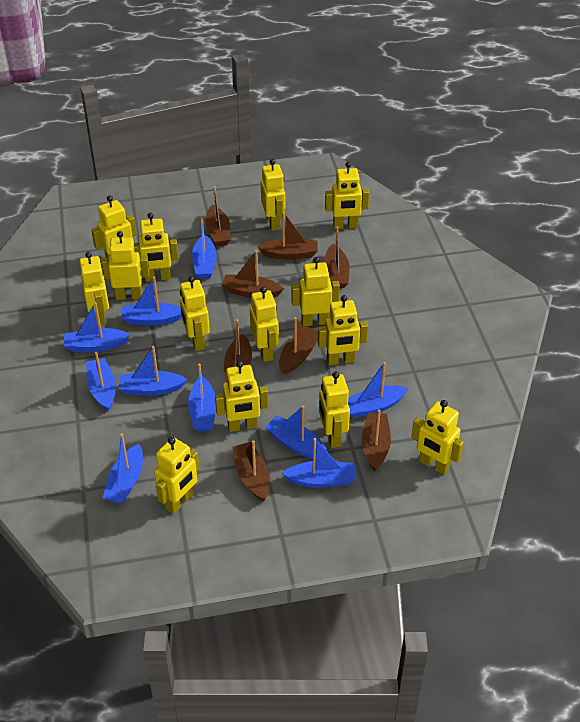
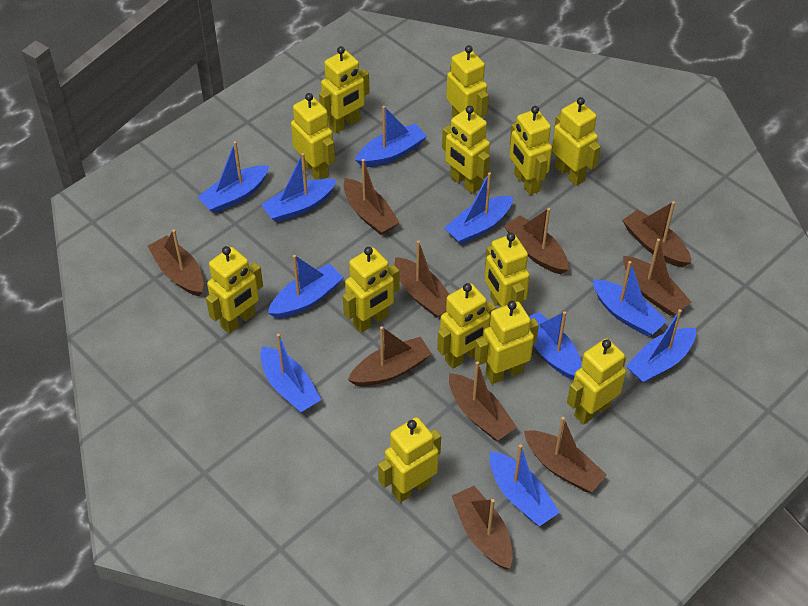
brown boat: [205,186,231,246] [221,250,284,298] [224,319,252,382] [232,440,270,502] [257,212,318,260] [279,317,318,374] [324,226,349,288] [362,409,391,472] = 8 -> [148,229,204,297] [344,159,400,235] [348,326,432,386] [395,240,450,318] [449,361,517,441] [452,486,513,569] [504,208,569,275] [524,417,607,492] [622,201,691,268] [623,239,692,316] = 10
yellow robot: [79,252,109,326] [91,195,137,262] [100,231,150,300] [134,213,179,282] [154,437,199,514] [180,276,210,351] [215,361,268,432] [250,287,279,362] [261,159,285,231] [292,257,340,326] [318,295,368,365] [319,371,350,448] [325,162,369,229] [411,400,464,475] = 14 -> [206,246,263,334] [291,93,335,180] [319,46,370,134] [343,247,399,333] [378,417,441,503] [437,283,496,369] [442,106,490,194] [446,45,489,117] [475,301,539,384] [485,233,530,307] [510,106,552,195] [552,97,601,186] [567,338,626,424] = 13

